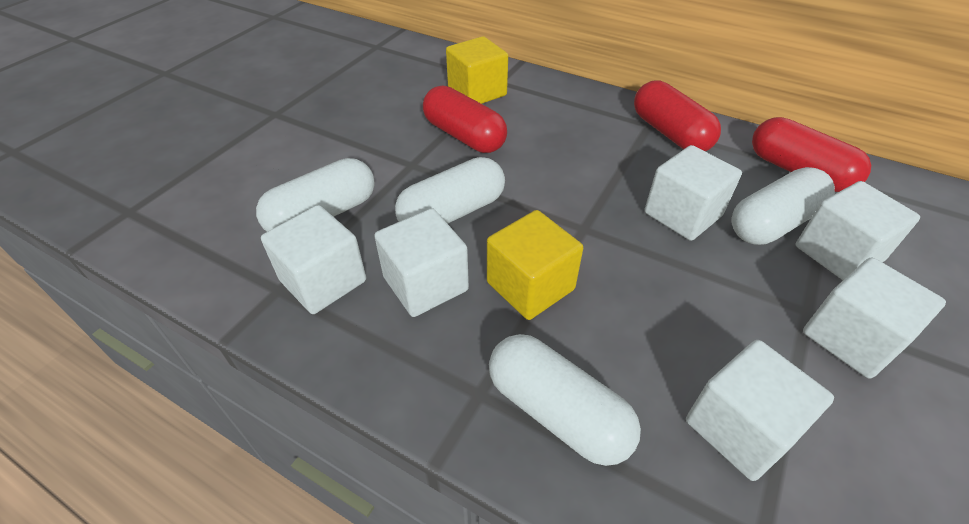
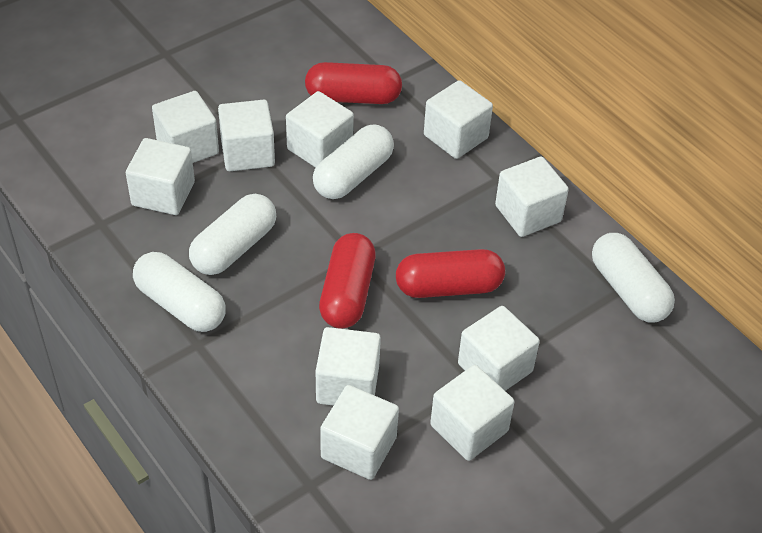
white cube: [261,205,366,314] [374,208,469,317] [644,145,742,241] [686,340,834,481] [796,181,920,280] [803,257,946,379] = 6 -> [126,138,195,215] [152,91,219,163] [218,100,275,171] [286,91,354,168] [316,327,381,406] [320,385,399,480] [424,80,493,159] [430,365,514,461] [458,306,540,391] [495,157,569,237] = 10
yellow cube: [446,36,508,104] [487,210,583,320] = 2 -> none = 0

